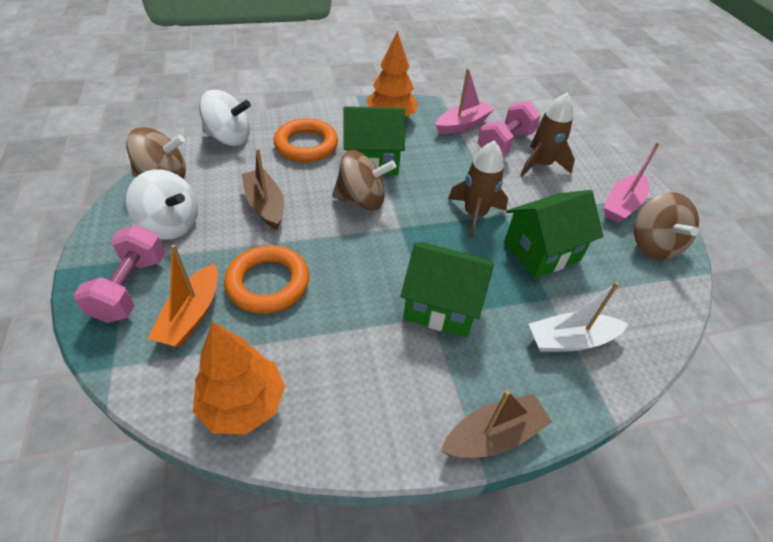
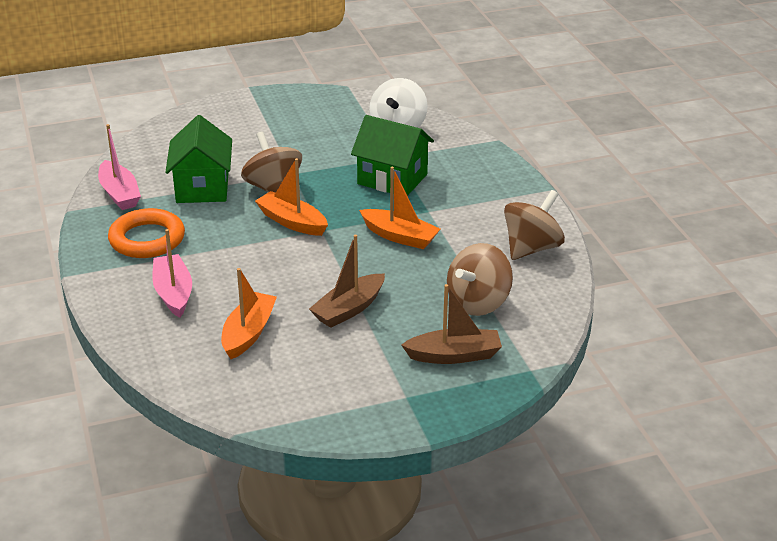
brown rocket: [448,141,508,239] [520,93,575,176] = 2 -> none = 0
green house: [343,106,405,176] [400,242,494,337] [504,190,604,278] = 3 -> [165,115,232,203] [351,115,434,196] = 2
orange boat: [148,244,218,347] = 1 -> [221,268,277,359] [255,158,328,236] [359,167,440,249] = 3
orange ring: [224,245,309,314] [274,118,338,162] = 2 -> [108,208,185,258] = 1
orange tree: [193,321,285,434] [366,31,418,117] = 2 -> none = 0
pink dumbbell: [73,225,165,323] [478,101,540,156] = 2 -> none = 0
white boat: [529,282,628,352] = 1 -> none = 0
white spinning top: [126,169,198,240] [199,90,251,146] = 2 -> [369,78,428,128] = 1

